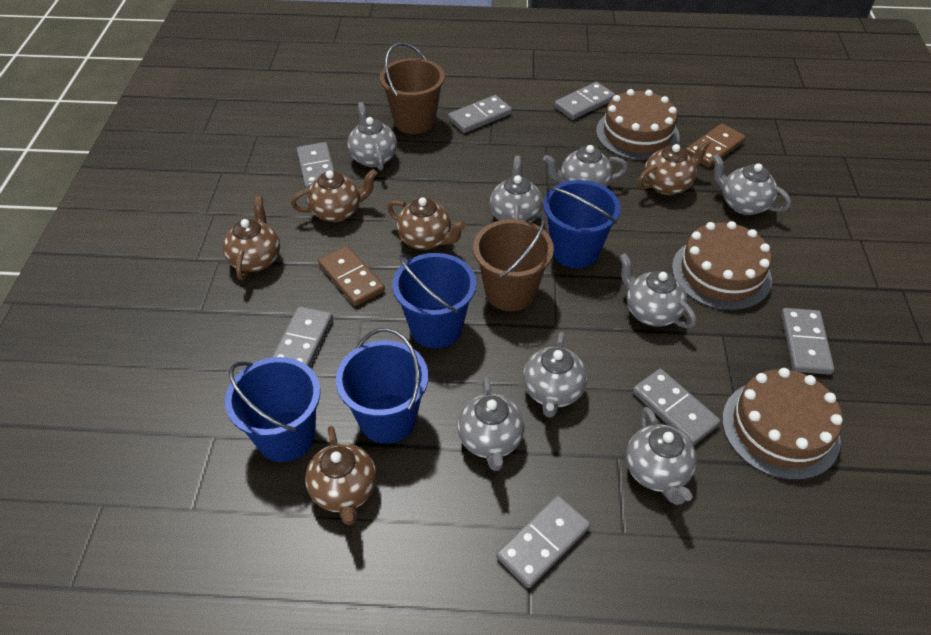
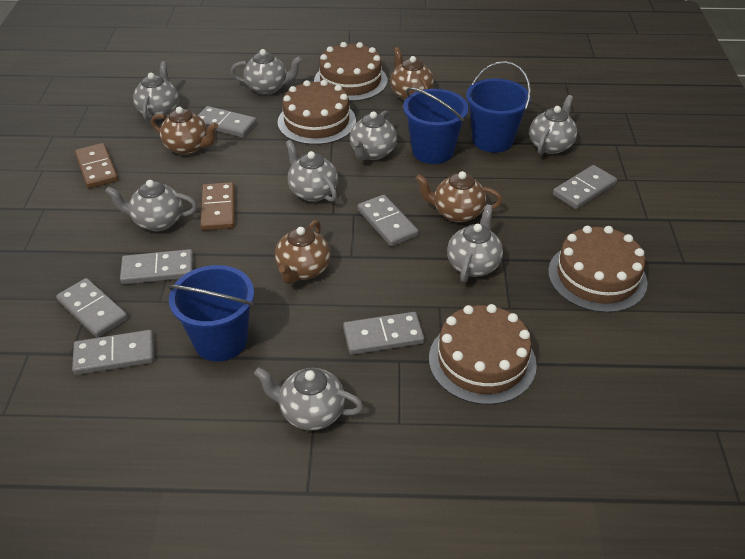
blue bucket: [225,357,320,462] [336,328,428,444] [392,253,476,348] [543,180,621,268] = 4 -> [167,265,254,362] [403,88,469,164] [466,61,531,153] = 3
brown bucket: [380,42,445,134] [473,215,554,311] = 2 -> none = 0
brown cake: [596,89,680,160] [672,221,772,311] [722,368,843,480] = 3 -> [278,80,356,145] [314,42,387,101] [429,304,537,405] [548,226,647,313] = 4
brown teapot: [223,197,280,280] [291,169,378,222] [305,426,377,525] [387,197,466,250] [637,139,711,195] = 5 -> [151,107,218,155] [275,220,331,284] [390,47,434,101] [415,171,502,223] = 4

